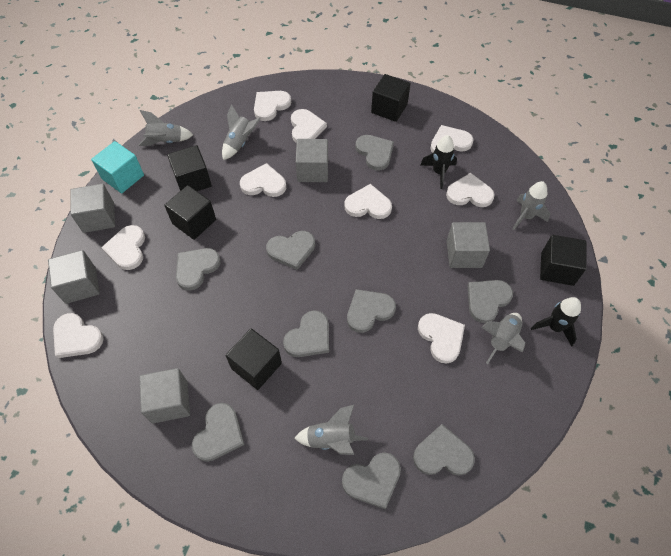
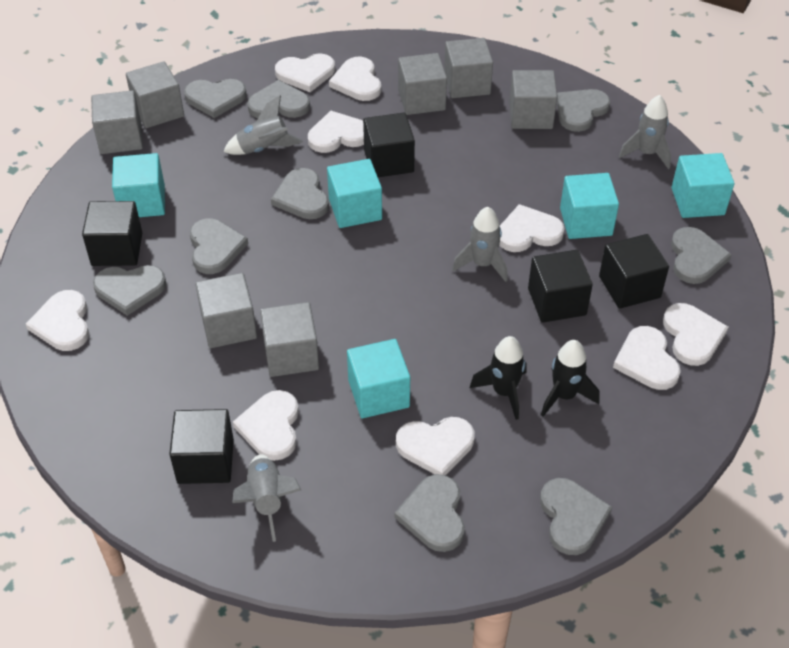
grey cube: [48,250,100,304] [70,184,115,233] [139,368,190,424] [296,139,328,182] [447,222,490,268] = 5 -> [91,90,143,154] [126,61,184,128] [195,273,257,348] [260,302,319,377] [398,53,447,115] [444,38,493,98] [509,70,557,129] = 7
grey rocket: [138,110,193,146] [222,104,261,160] [295,405,368,455] [481,313,525,364] [513,181,550,230] = 5 -> [223,95,303,155] [232,454,301,542] [452,207,508,282] [619,95,671,169] = 4
turquoise cube: [91,141,144,193] = 1 -> [112,153,165,217] [327,159,382,228] [347,339,410,418] [560,173,619,239] [672,153,734,218] = 5

